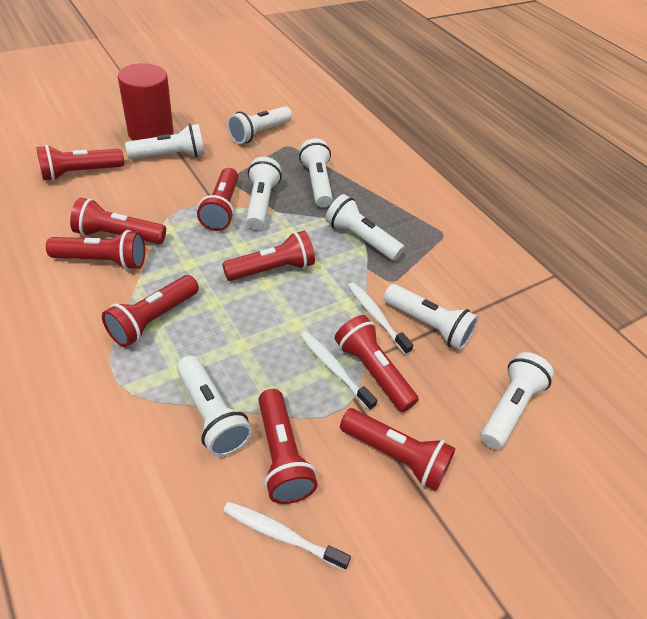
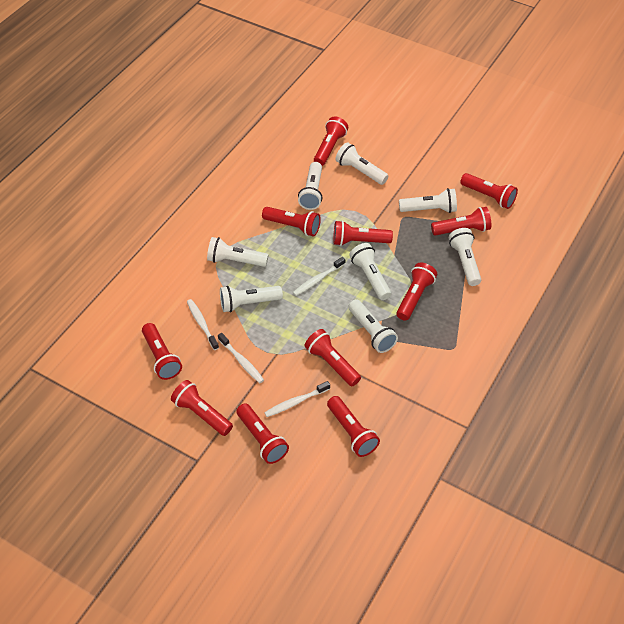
red cylinder: [118,63,174,141] = 1 -> none = 0
red flashlight: [36,145,124,181] [46,230,145,270] [70,198,166,244] [102,275,199,347] [197,168,238,231] [222,231,315,281] [258,389,318,504] [335,315,419,412] [340,408,455,491] = 9 -> [142,323,182,380] [171,380,233,436] [236,403,289,464] [262,207,321,236] [305,329,361,386] [314,117,348,166] [327,396,380,457] [333,220,393,246] [396,262,437,321] [431,207,491,236] [460,173,518,209] = 11
white toothbrush: [223,501,351,571] [300,332,378,411] [348,282,414,355] = 3 -> [187,299,219,350] [218,333,264,383] [264,381,330,417] [293,257,346,296] = 4

